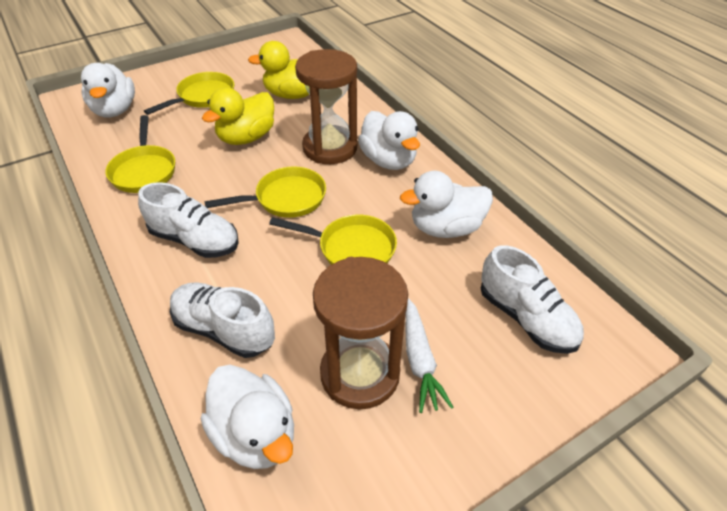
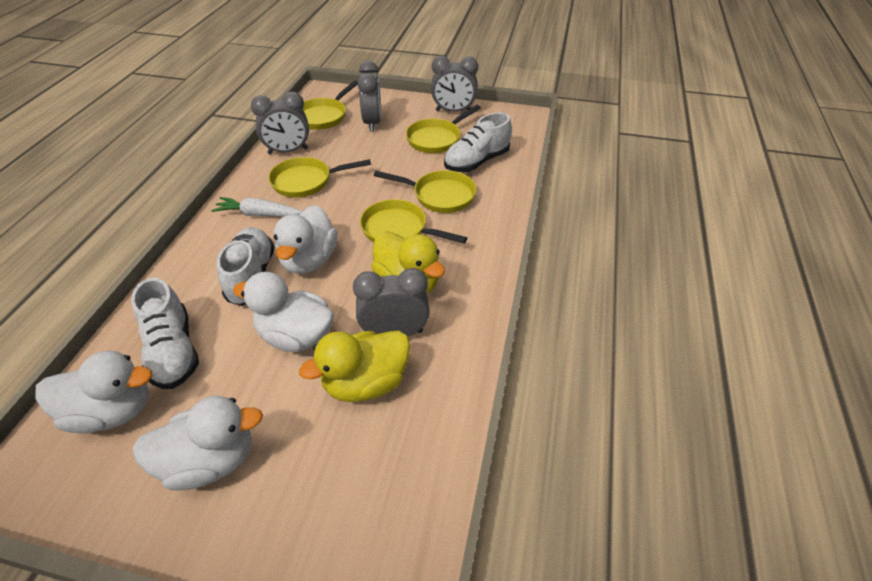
brown hourglass: [295,49,357,164] [313,257,408,410] = 2 -> none = 0
grey clock: none = 0 -> [251,92,309,154] [353,268,430,336] [358,61,381,132] [431,56,478,112] = 4
yellow pan: [105,115,175,193] [144,72,234,115] [204,166,326,218] [269,215,397,265] = 4 -> [268,157,371,198] [302,81,358,130] [360,199,467,243] [374,170,477,213] [406,105,481,153] = 5

